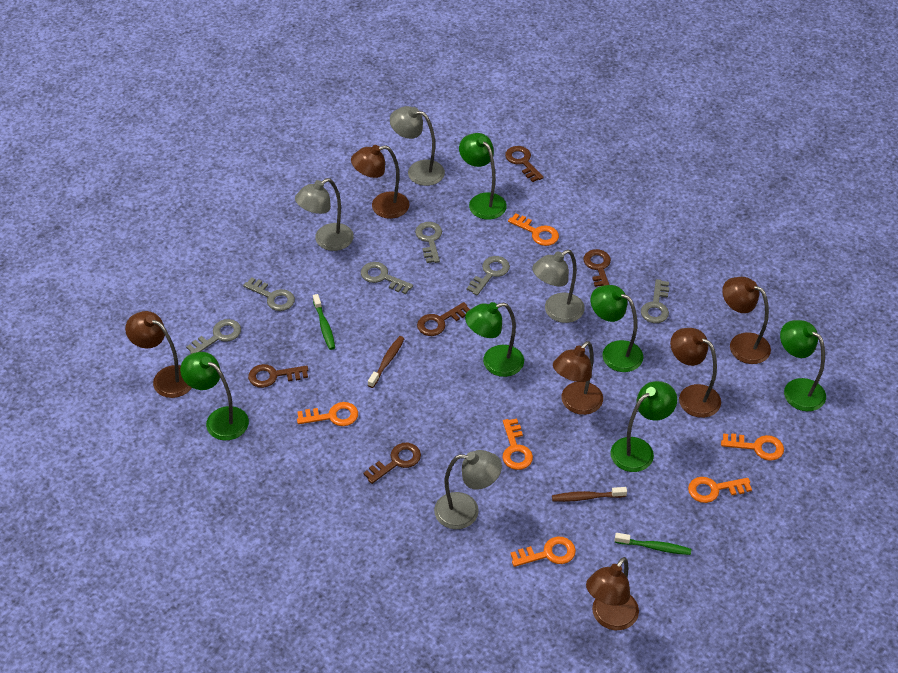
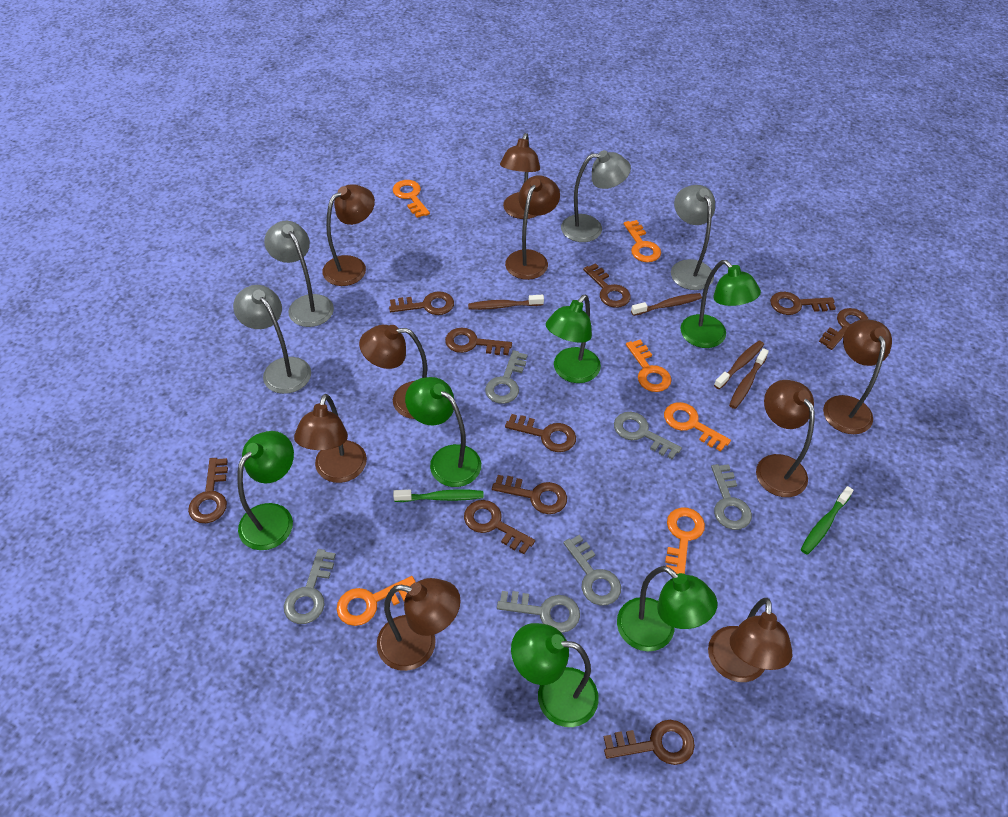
brown key: [248,364,308,388] [363,443,421,484] [417,302,470,336] [505,146,544,182] [583,249,611,288] = 5 -> [188,458,228,523] [389,291,454,315] [445,328,512,355] [464,500,535,554] [492,475,567,514] [505,414,576,452] [583,263,631,308] [604,720,695,765] [770,292,836,315] [819,308,869,350] = 10
brown lamp: [125,311,192,398] [351,145,409,219] [553,341,603,415] [586,557,639,630] [670,328,721,418] [722,277,771,364] = 6 -> [294,394,367,483] [322,184,375,286] [359,325,427,419] [377,578,461,671] [500,133,540,219] [505,175,560,280] [708,598,793,682] [756,380,815,497] [823,319,892,434] = 9
brown toothbrush: [368,336,405,388] [552,487,627,502] = 2 -> [468,295,544,310] [631,293,702,316] [714,341,764,389] [729,348,769,409] = 4

